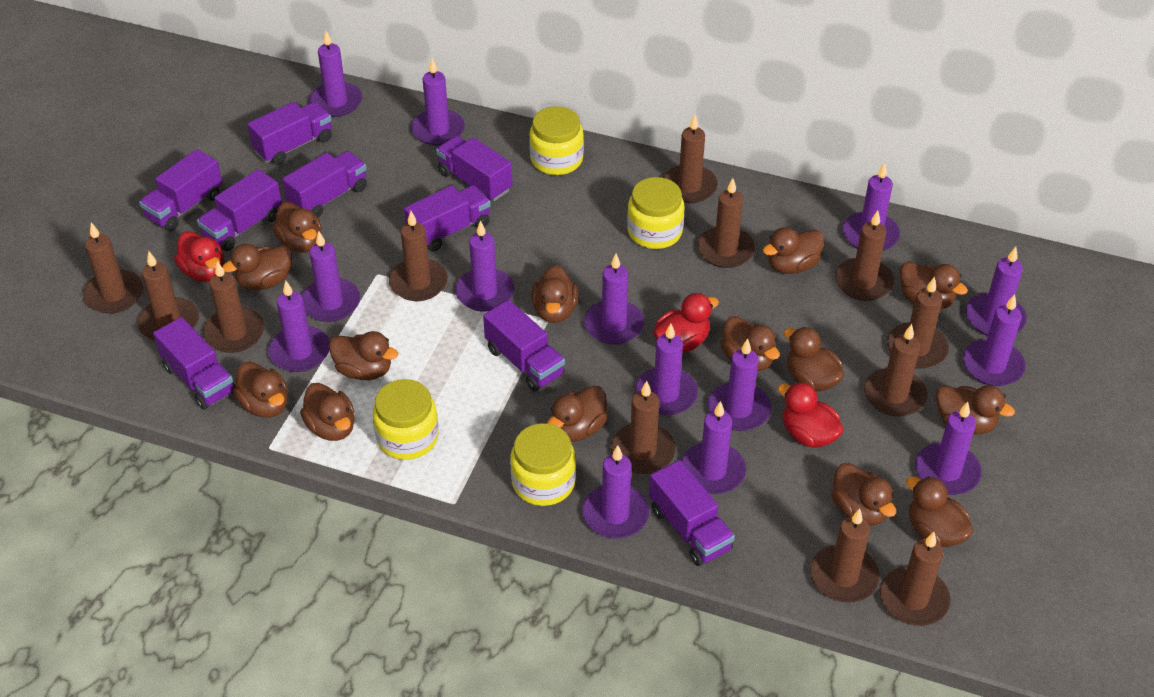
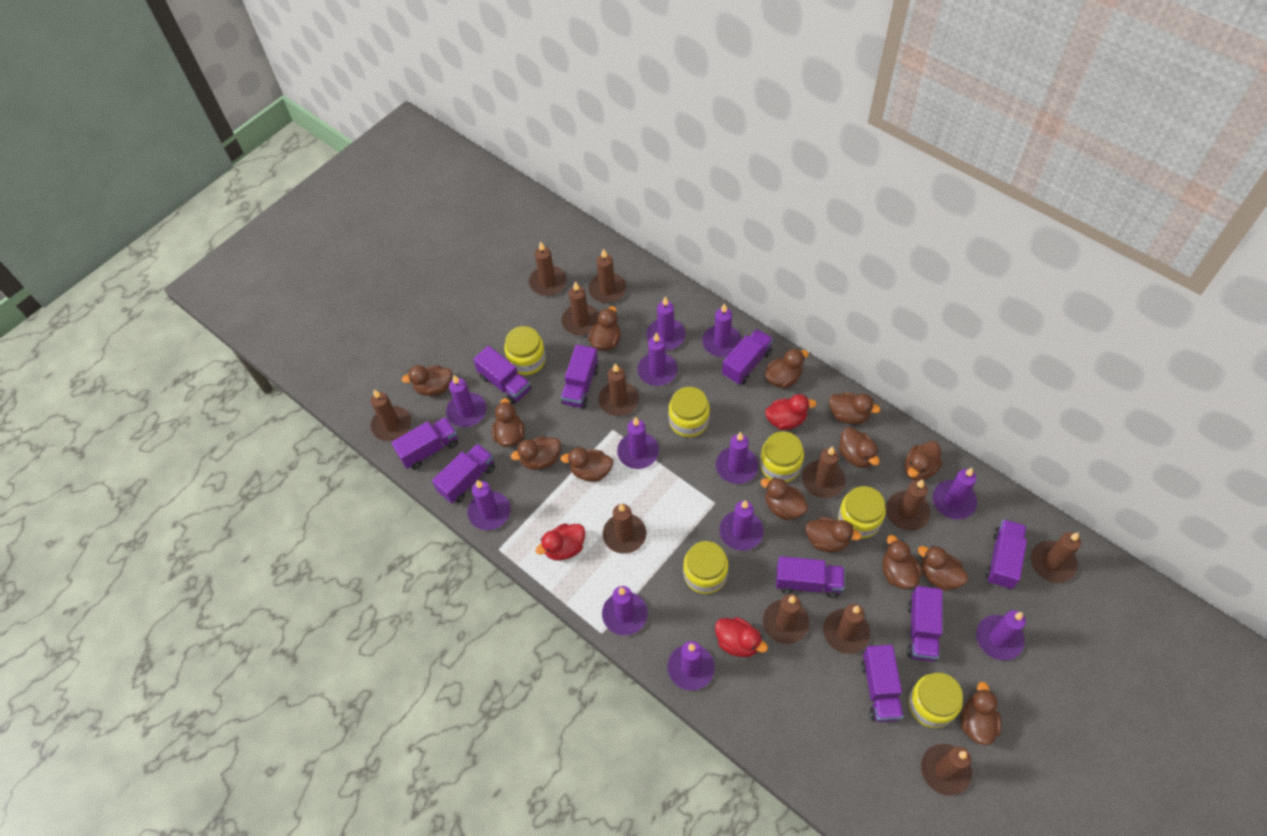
purple candle: [268,280,330,372] [302,231,360,322] [310,31,362,117] [411,58,465,146] [455,220,514,312] [582,445,649,539] [584,254,644,345] [635,324,698,415] [681,401,746,494] [708,338,771,431] [843,163,900,251] [915,402,982,495] [963,294,1026,386] [966,247,1026,336] = 14 -> [446,375,486,427] [468,480,511,530] [602,586,648,635] [617,417,659,469] [637,333,678,386] [646,297,686,350] [667,641,715,690] [702,303,742,357] [716,432,758,484] [719,500,764,551] [932,468,977,519] [976,610,1026,661] = 12
yellow jar: [373,379,439,460] [510,423,576,506] [529,106,584,175] [627,177,685,249] = 4 -> [504,326,546,375] [668,387,710,437] [683,541,728,594] [760,431,804,482] [838,486,886,539] [908,673,963,728] = 6

